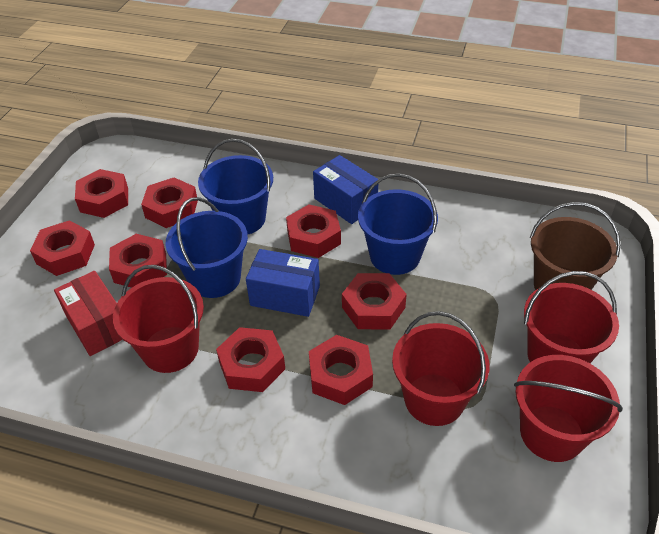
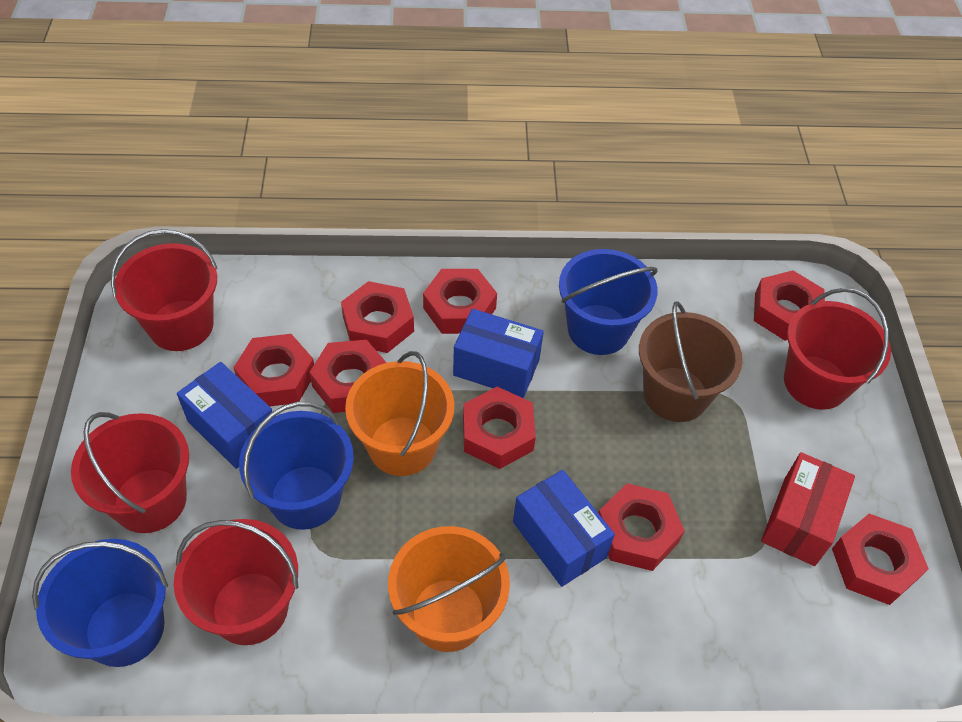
blue box: [246,249,320,317] [313,155,378,224] = 2 -> [177,362,272,469] [453,309,544,398] [513,470,615,587] = 3
orange bucket: none = 0 -> [345,351,454,476] [388,526,510,652] = 2

